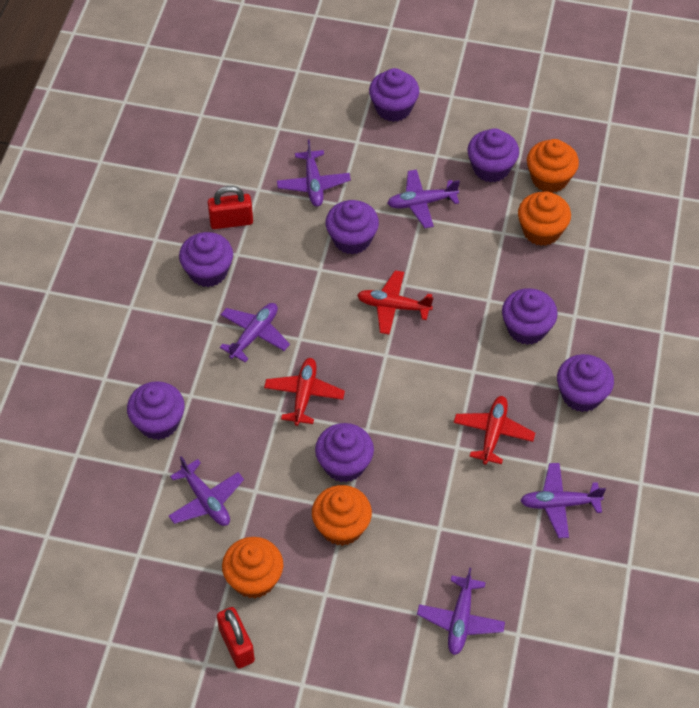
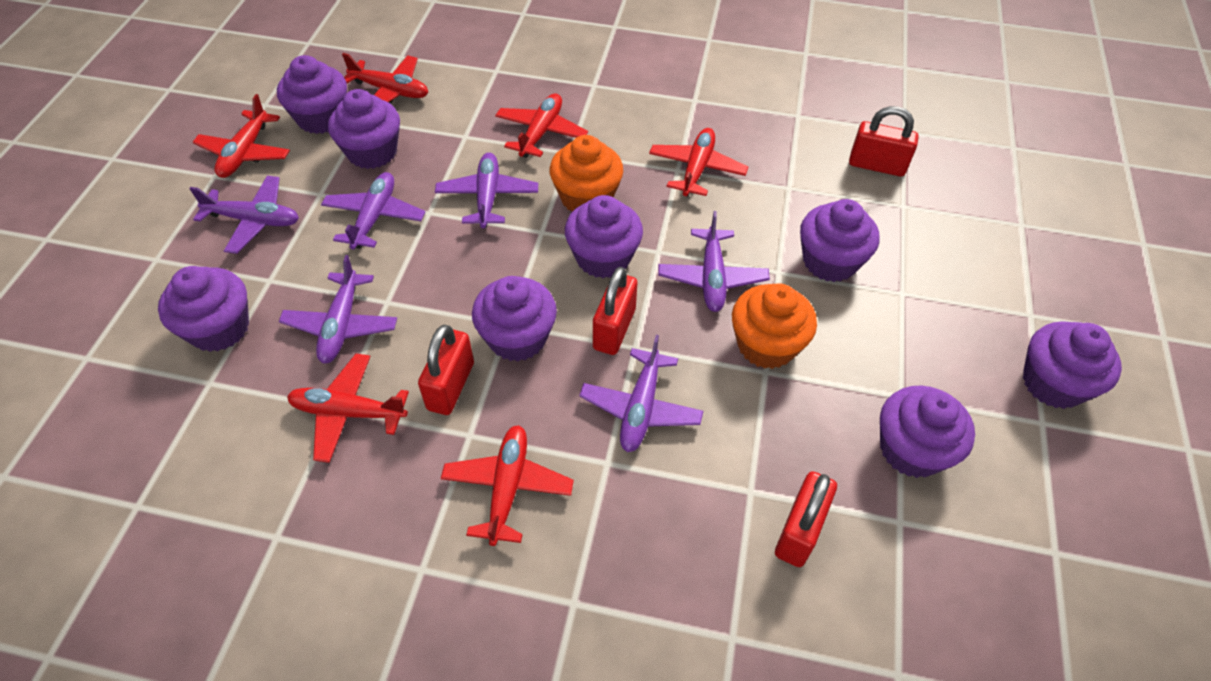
orange cupcake: [222,537,283,599] [312,485,372,546] [518,191,571,246] [527,139,579,193] = 4 -> [549,135,623,212] [732,283,817,369] = 2
red padlock: [208,186,253,229] [217,607,255,668] = 2 -> [418,325,474,415] [593,267,637,355] [775,471,837,567] [849,106,919,177] = 4
red plane: [264,358,345,426] [357,270,434,335] [454,396,535,464] = 3 -> [193,94,290,178] [287,354,409,463] [342,53,428,104] [441,425,574,546] [495,94,588,158] [649,128,748,197] = 6

